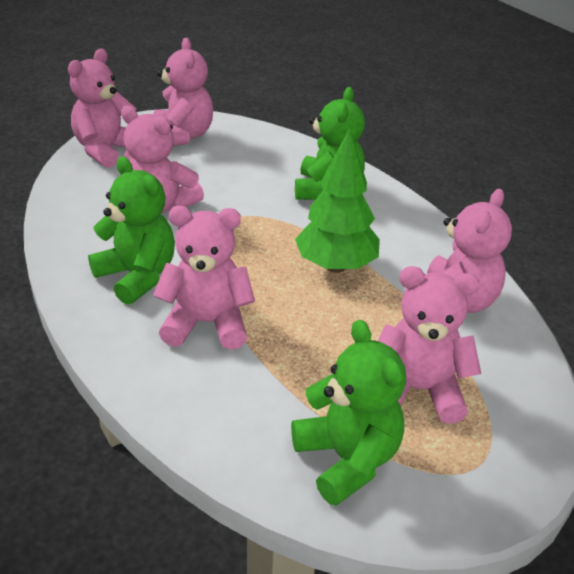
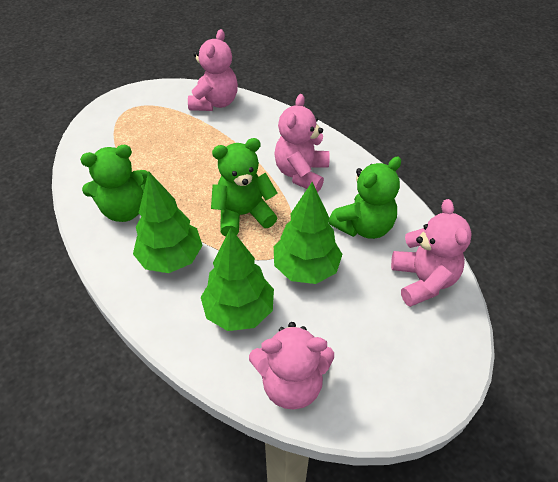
green tree: [295,128,380,273] = 1 -> [133,171,203,273] [201,228,274,331] [274,182,342,284] = 3
pink teddy bear: [68,49,137,168] [121,106,204,213] [153,38,213,146] [153,206,255,350] [378,266,481,424] [427,189,512,313] = 6 -> [188,29,238,111] [249,322,334,409] [274,94,330,193] [391,199,472,307] = 4

